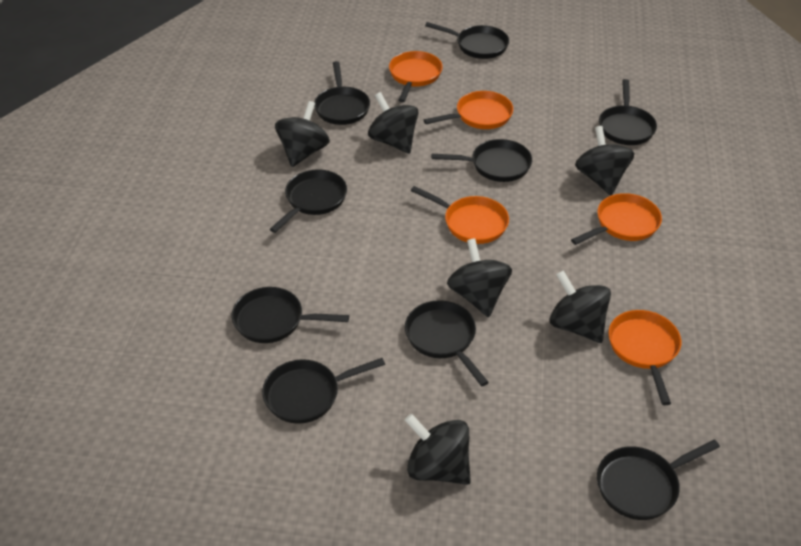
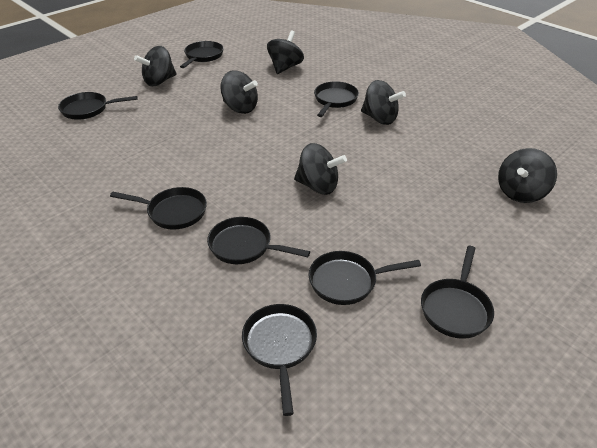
black pan: [232,287,349,343] [262,358,385,424] [270,169,347,233] [314,61,370,125] [405,300,489,386] [425,22,509,59] [432,139,532,182] [597,439,720,520] [599,79,657,145] = 9 -> [58,92,138,120] [110,187,207,230] [180,41,224,68] [207,217,310,264] [242,304,317,416] [309,251,421,305] [314,81,359,117] [421,246,494,339] = 8
orange pan: [389,51,443,102] [411,186,509,244] [424,91,513,129] [571,193,662,245] [608,310,681,405] = 5 -> none = 0

